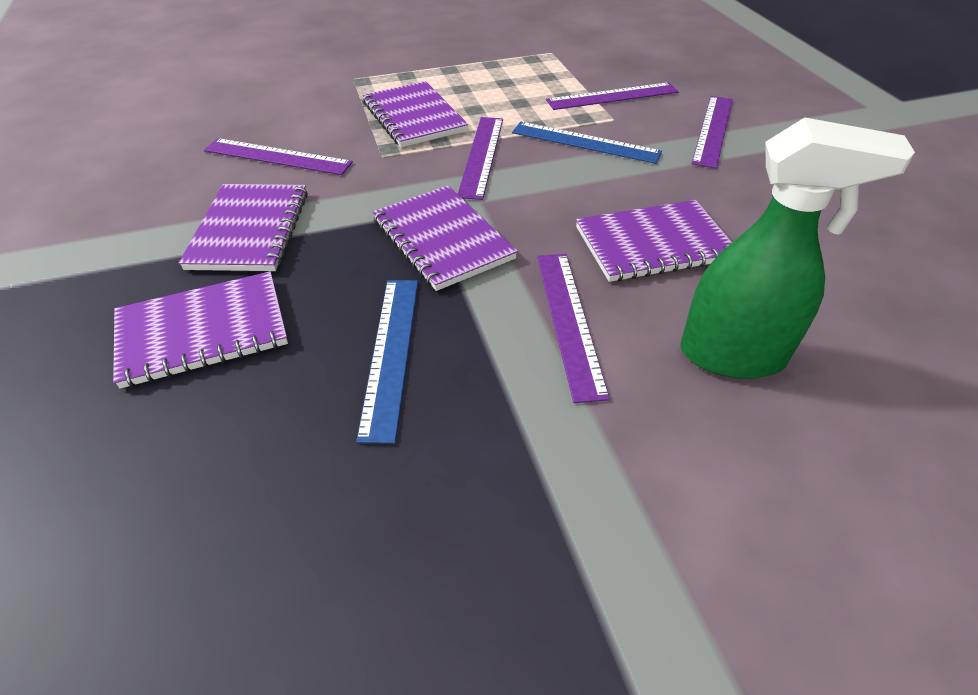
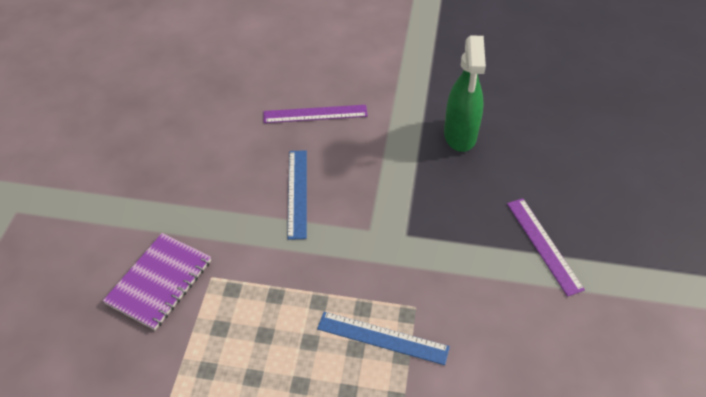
purple notebook: [113,272,288,389] [179,184,308,271] [362,81,468,147] [372,186,518,291] [576,200,732,282] = 5 -> [103,233,211,330] = 1
purple ruler: [204,138,353,175] [458,117,503,200] [537,254,610,403] [546,82,679,110] [691,96,733,169] = 5 -> [263,105,368,123] [507,198,585,297] = 2

